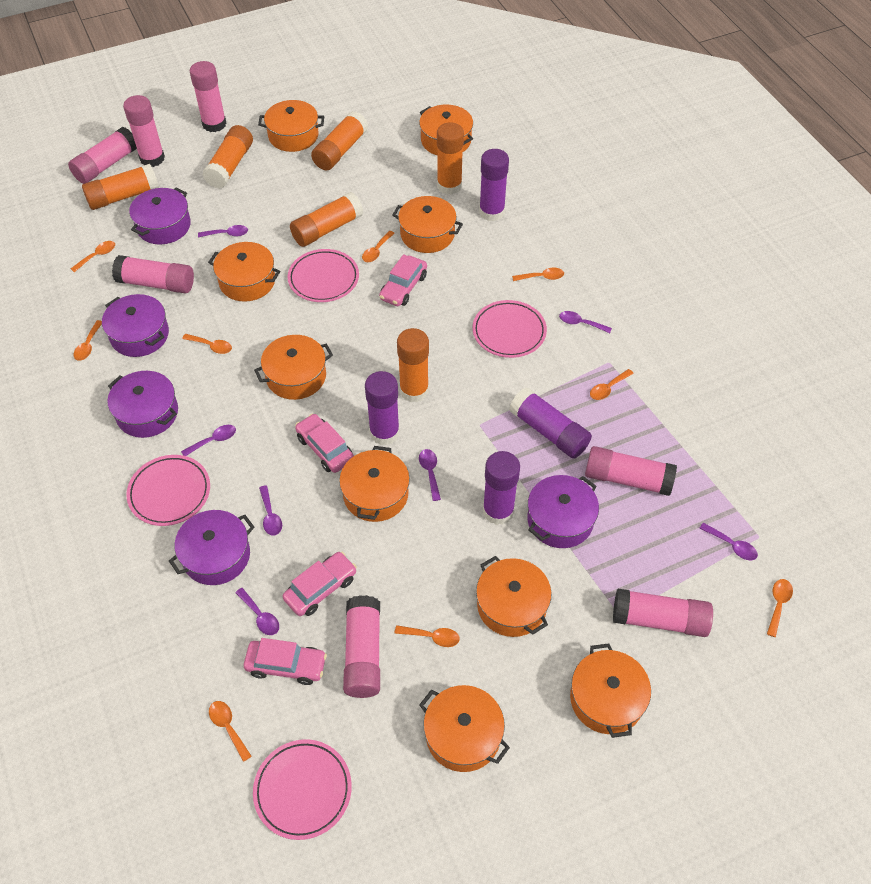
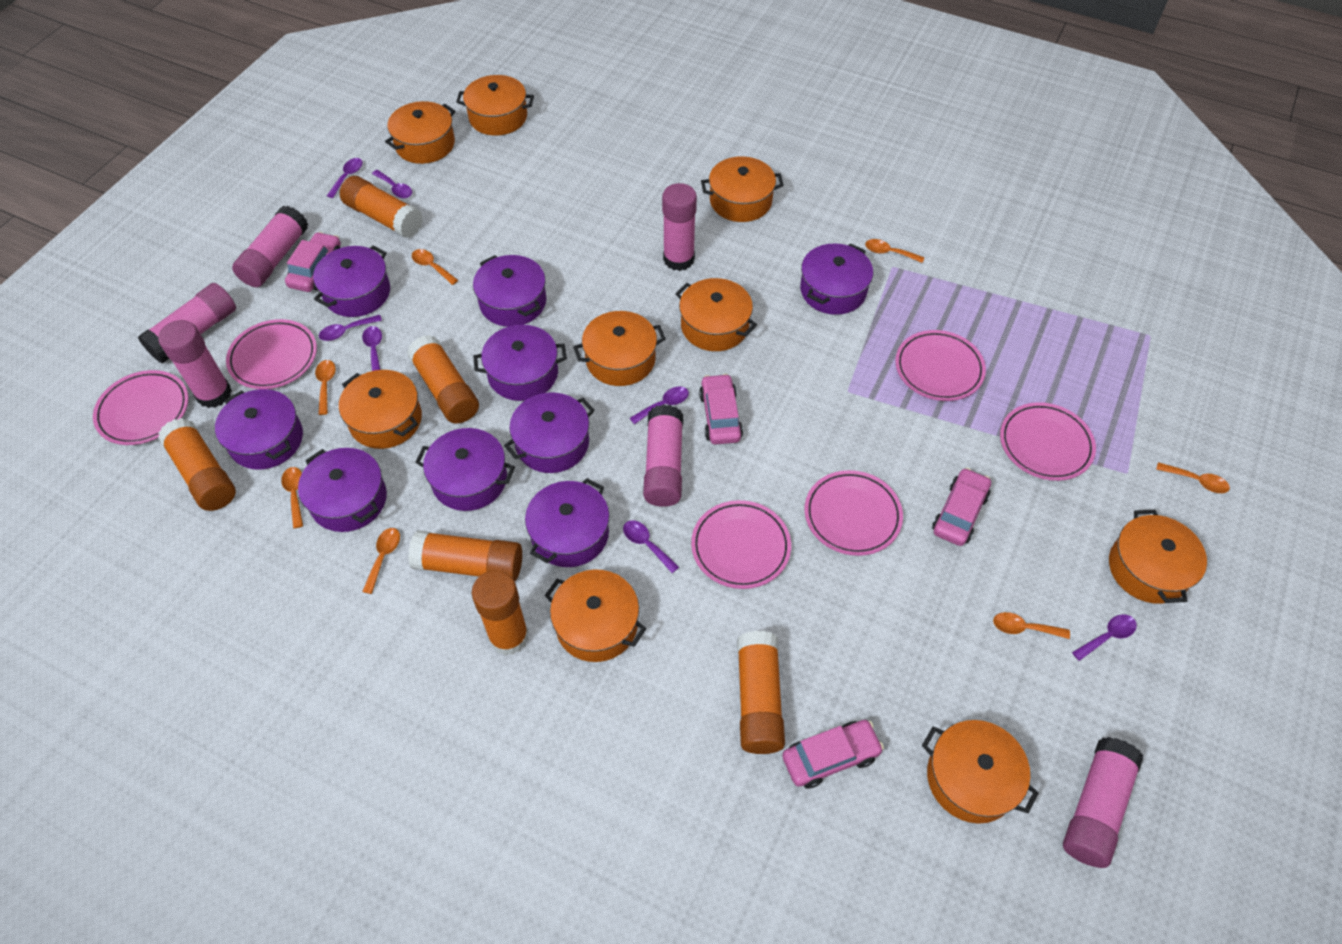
orange spoon: [71,241,115,272] [74,320,102,361] [182,334,232,354] [209,701,252,762] [362,231,395,262] [395,625,460,647] [512,268,564,281] [590,369,634,400] [767,579,793,637] = 9 -> [281,467,303,528] [315,360,336,415] [362,528,400,594] [412,249,458,285] [865,239,924,263] [993,612,1070,639] [1156,462,1230,493] = 7
pink glue stick: [68,127,137,184] [112,255,194,293] [123,95,165,167] [190,61,226,132] [343,595,380,698] [585,446,677,496] [613,589,713,637] = 7 -> [138,283,236,364] [158,320,232,408] [232,206,308,287] [643,405,683,507] [662,183,697,271] [1063,737,1143,868] = 6
pink plate: [126,455,210,526] [253,739,352,840] [288,249,359,302] [473,300,547,358] = 4 -> [93,370,189,445] [226,319,317,389] [691,500,791,589] [805,470,903,556] [895,330,986,401] [1000,402,1096,481] = 6
purple glue stick: [365,371,400,445] [479,149,509,221] [483,451,520,525] [509,387,592,459] = 4 -> none = 0
purple pot: [102,294,169,357] [107,371,178,438] [129,188,191,244] [169,510,255,585] [527,475,599,548] = 5 -> [215,389,303,470] [298,448,387,532] [313,246,390,317] [415,428,515,511] [473,255,546,327] [473,325,567,401] [504,393,595,473] [525,478,610,567] [800,243,873,315] = 9

